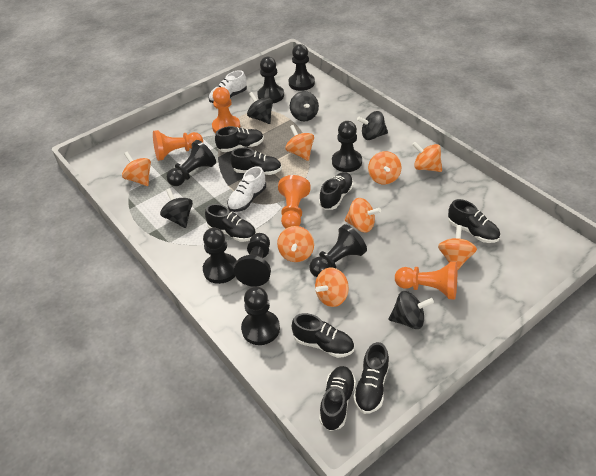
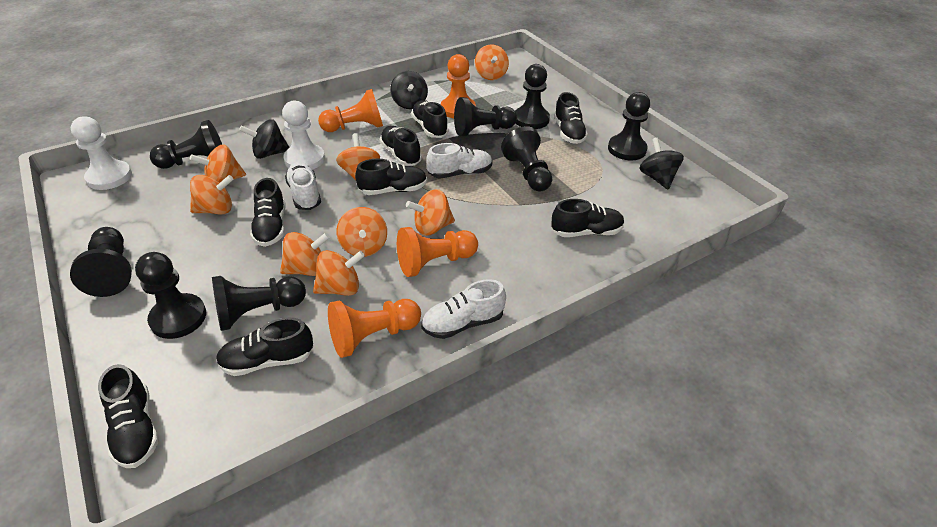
black spinning top: [160,188,193,228] [247,92,273,124] [290,91,319,121] [357,111,388,140] [389,291,434,329] = 5 -> [239,119,290,159] [391,71,428,109] [639,138,684,189] = 3
white pawn: none = 0 -> [71,116,132,190] [282,100,325,170] = 2
white shoe: [209,70,247,103] [227,166,266,212] = 2 -> [285,162,321,210] [421,279,506,339] [426,143,493,179] = 3

